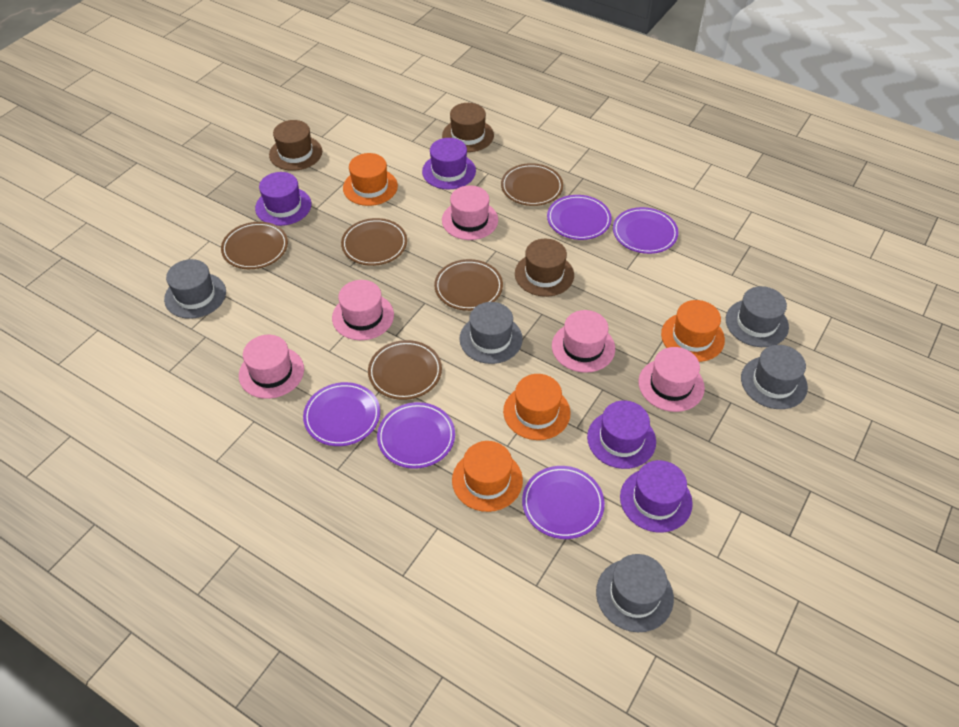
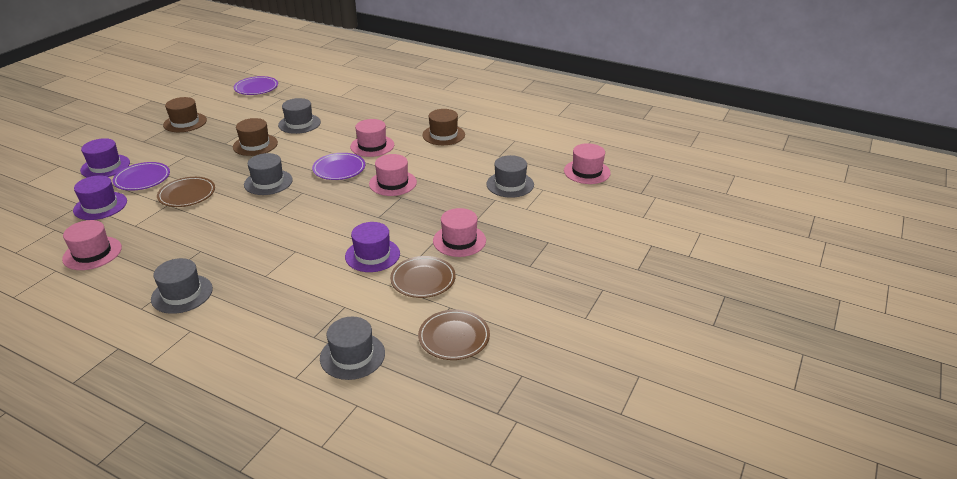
brown plate: [221,222,288,269] [341,218,407,266] [368,340,442,400] [434,259,503,311] [501,163,563,206] = 5 -> [157,177,215,207] [390,256,456,298] [418,309,490,360] = 3
orange hat: [343,153,398,206] [452,441,523,512] [503,374,570,440] [661,300,725,362] = 4 -> none = 0
purple hat: [255,172,311,226] [422,138,476,189] [587,400,656,469] [620,460,693,532] = 4 -> [73,175,127,220] [80,138,130,177] [345,222,400,272] = 3
purple plate: [303,382,380,446] [377,402,455,469] [522,466,605,539] [547,195,612,240] [613,207,679,254] = 5 -> [113,162,170,191] [234,76,278,95] [312,153,365,180] = 3

